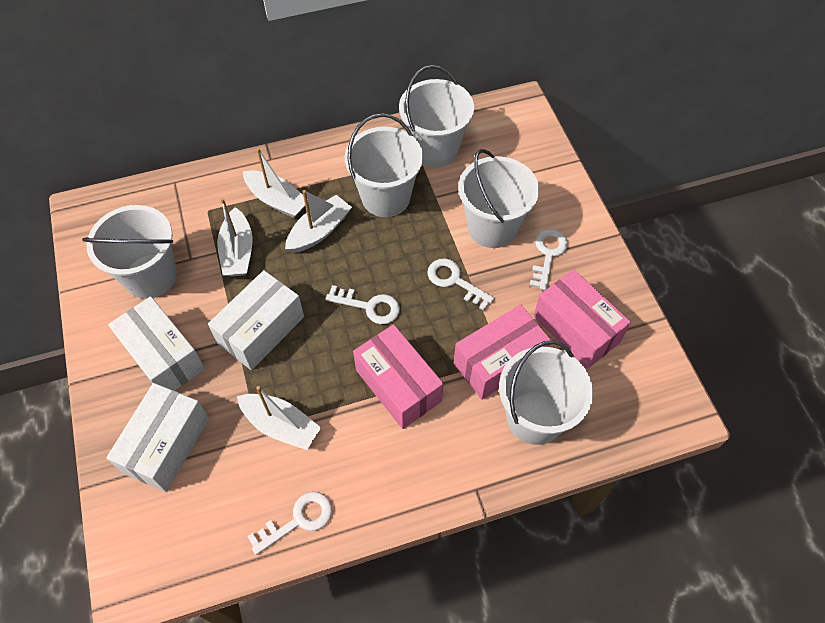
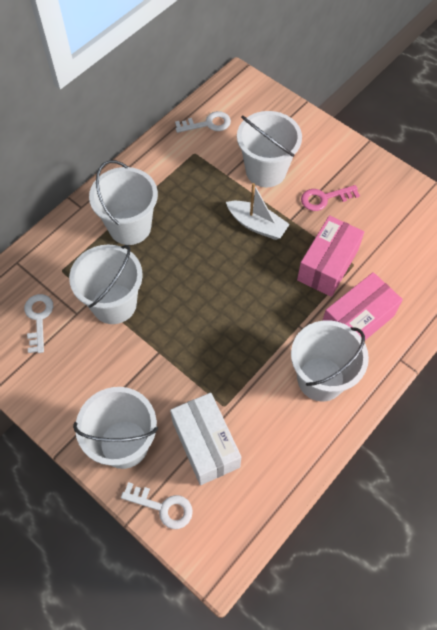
pink box: [353,324,444,429] [454,304,551,400] [533,269,631,369] = 3 -> [297,215,364,297] [322,272,403,340] = 2
pink key: none = 0 -> [301,185,360,211] = 1
white boat: [217,198,253,276] [237,386,321,450] [243,148,308,218] [285,190,352,253] = 4 -> [226,183,290,240] = 1
white box: [106,383,209,492] [108,296,205,391] [208,270,304,370] = 3 -> [170,393,241,485] = 1
white key: [247,492,332,555] [325,285,400,324] [427,258,495,311] [530,229,568,290] = 4 -> [24,294,53,353] [121,482,193,529] [175,111,231,133] = 3

